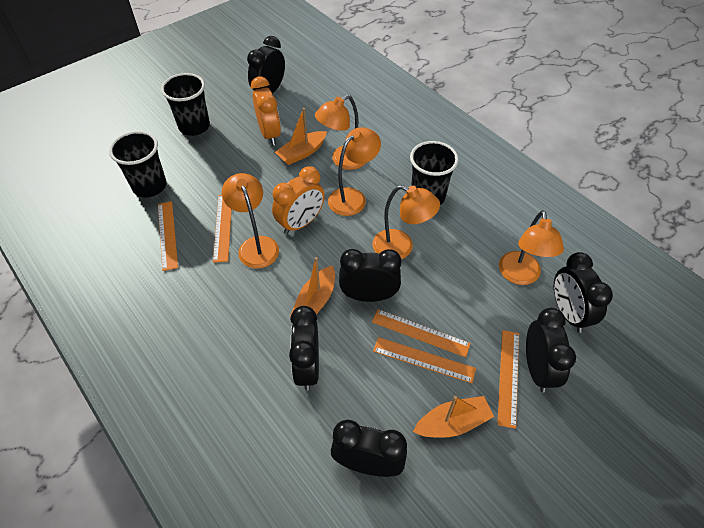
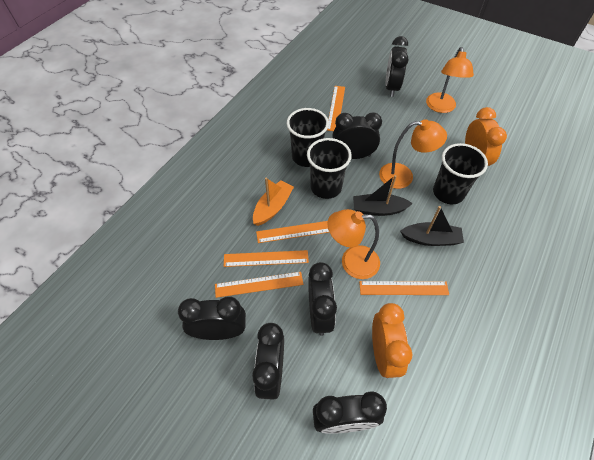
black boat: none = 0 -> [353,175,413,216] [400,206,464,246] = 2
orange boat: [275,108,327,165] [290,257,335,316] [413,396,494,438] = 3 -> [253,177,294,226] = 1
orange lamp: [222,173,279,268] [315,95,365,170] [328,127,381,216] [373,185,440,260] [499,210,564,285] = 5 -> [327,209,380,279] [379,119,447,189] [426,47,474,113] = 3

